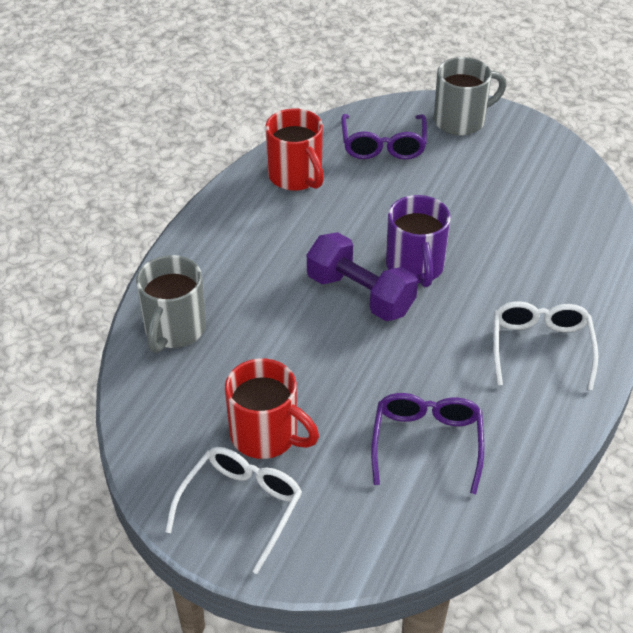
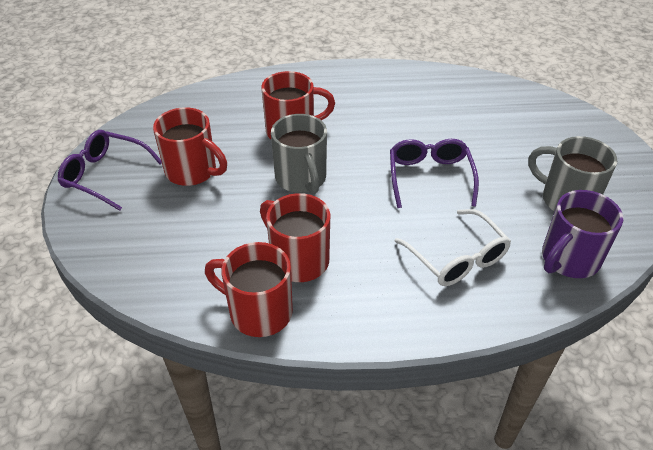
purple dumbbell: [307,232,418,321] = 1 -> none = 0
red mug: [225,359,319,459] [265,108,324,191] = 2 -> [153,107,227,186] [205,242,293,337] [260,193,330,282] [261,71,335,139] = 4
white glasses: [165,447,302,574] [493,301,598,391] = 2 -> [395,209,511,286] = 1

